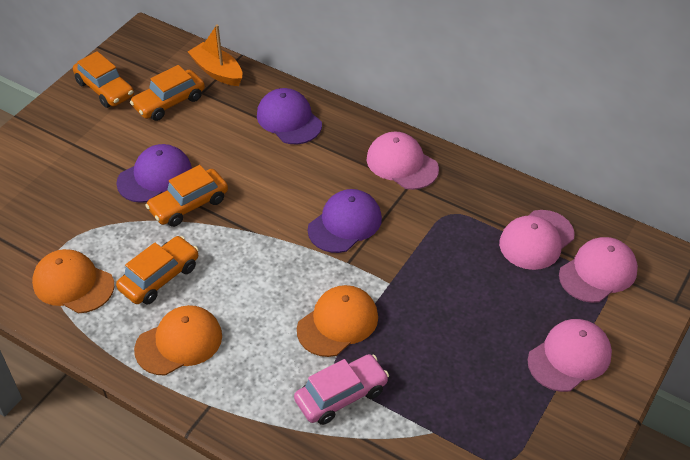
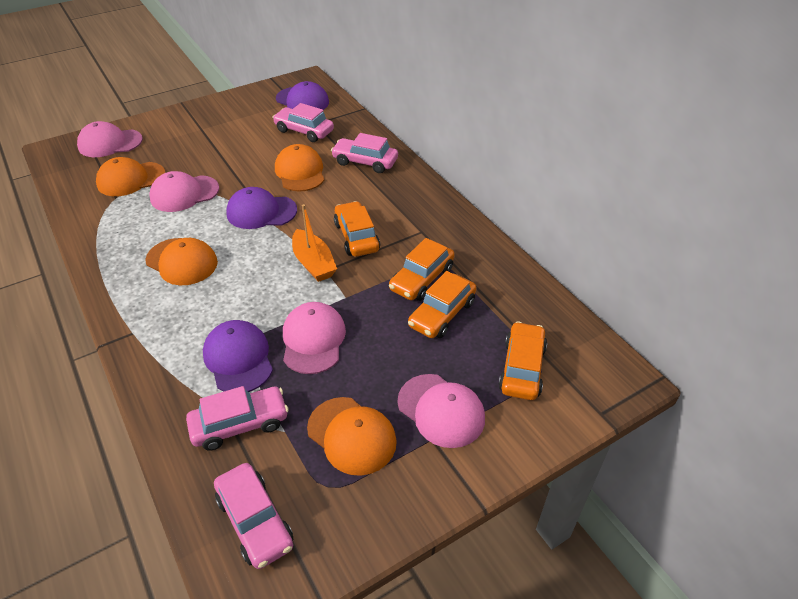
orange cap: [32,249,114,313] [134,305,222,376] [297,285,378,357] = 3 -> [96,157,165,196] [145,238,218,285] [275,144,324,192] [307,397,397,476] = 4
pink car: [294,354,389,425] = 1 -> [186,386,289,451] [214,463,293,569] [272,103,334,142] [331,133,398,173] = 4

